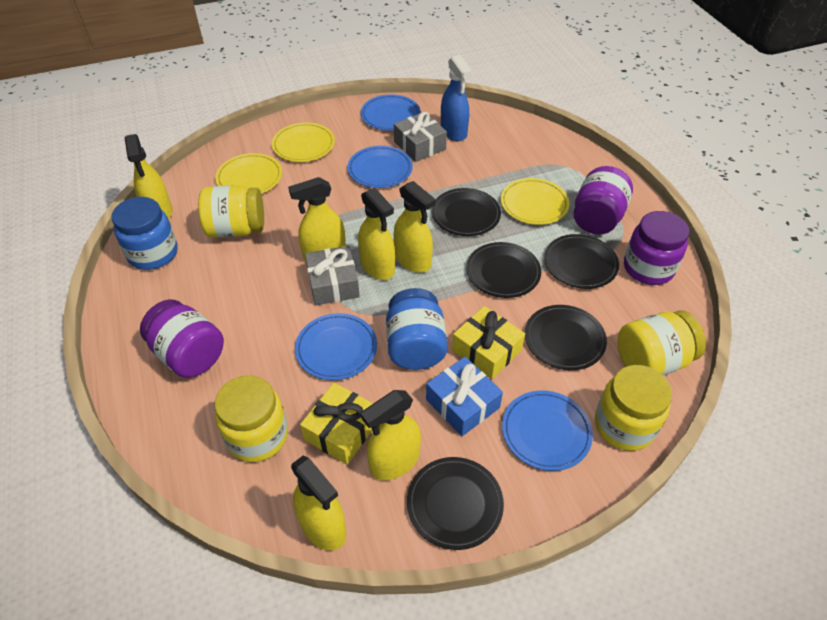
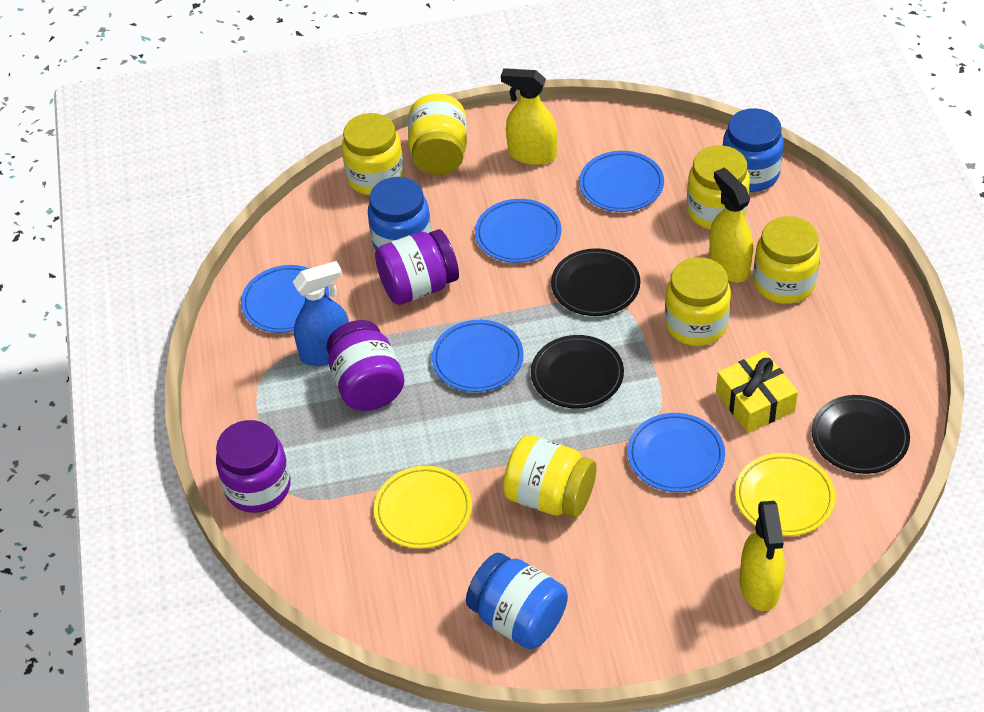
black plate: [407,457,504,550] [432,188,501,236] [466,242,541,298] [525,305,607,370] [544,234,619,289] = 5 -> [531,335,624,409] [551,248,640,316] [812,395,910,474] = 3
blue gift: [426,357,503,436] = 1 -> none = 0
blue jar: [112,197,178,270] [386,288,448,370] = 2 -> [368,177,431,250] [466,553,568,649] [723,108,784,192] = 3
blue plate: [295,313,377,380] [348,146,413,188] [361,94,421,131] [502,391,593,471] = 4 -> [241,265,330,333] [432,320,524,392] [475,199,561,263] [579,151,664,212] [628,413,725,492] = 5
grey gift: [305,246,360,305] [394,112,447,162] = 2 -> none = 0
yellow gift: [300,383,374,465] [452,306,525,379] = 2 -> [716,351,798,433] = 1
yellow jar: [198,185,264,238] [215,375,288,462] [595,365,672,451] [618,310,706,375] = 4 -> [342,113,404,195] [408,94,467,175] [503,435,596,518] [665,257,731,346] [687,145,750,229] [753,216,820,304] = 6
yellow plate: [216,153,282,194] [272,122,335,162] [501,178,569,225] = 3 -> [374,466,472,549] [735,453,836,536] = 2
yellow spray bottle: [125,134,172,220] [288,177,346,261] [291,455,346,551] [358,188,395,280] [361,390,421,480] [394,181,436,273] = 6 -> [501,68,557,165] [709,168,753,282] [740,501,785,611] = 3

